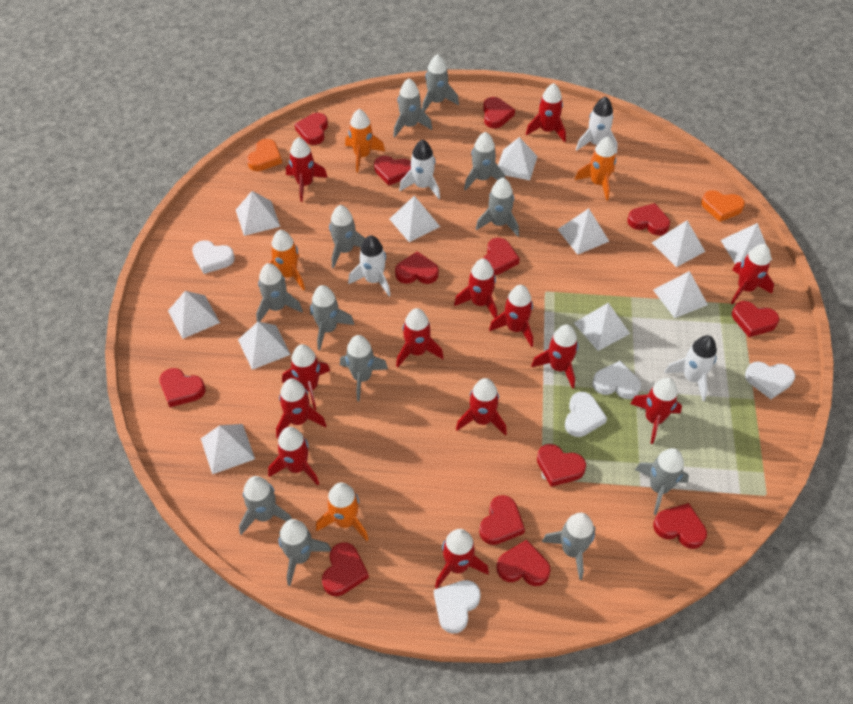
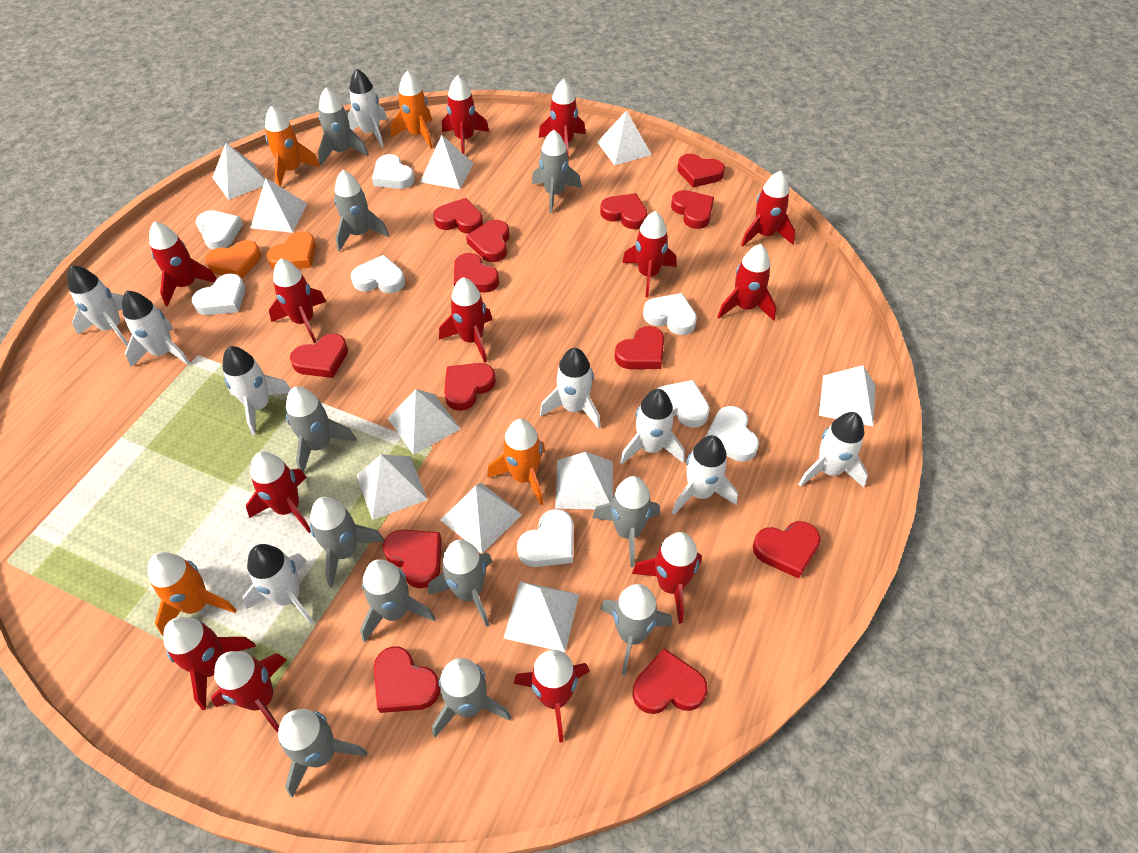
grey rocket: [239,476,292,535] [256,263,303,322] [278,519,331,586] [310,285,354,350] [329,205,365,268] [340,335,388,401] [393,78,432,138] [422,54,459,112] [464,132,505,191] [476,178,519,236] [542,513,596,580] [635,448,689,515] = 12 -> [278,709,367,798] [286,386,356,472] [310,497,384,588] [318,88,369,165] [334,170,389,252] [360,559,435,642] [428,540,492,627] [432,658,511,737] [532,130,582,213] [592,476,660,567] [600,584,672,675] = 11
white heart: [192,240,235,274] [434,580,481,633] [565,392,607,437] [592,361,641,399] [745,361,795,399] = 5 -> [192,274,245,315] [196,210,243,250] [351,255,405,293] [372,154,415,189] [517,509,573,567] [643,293,697,335] [656,380,710,428] [706,406,759,462] = 8
white pyramid: [168,291,220,339] [201,424,255,474] [236,191,280,236] [238,322,291,370] [389,196,440,242] [498,137,538,180] [557,208,610,255] [574,302,630,351] [652,220,705,267] [653,271,708,318] [721,223,772,264] = 11 -> [212,143,265,200] [250,178,308,233] [357,455,428,520] [388,389,461,455] [420,135,474,189] [441,482,522,554] [503,582,579,652] [555,452,613,509] [597,110,652,165] [819,365,876,426] = 10
white rocket: [348,235,391,296] [399,139,440,199] [576,96,618,154] [664,335,717,401] = 4 -> [67,265,128,346] [122,291,191,367] [223,346,291,435] [243,544,314,625] [348,69,387,147] [540,348,601,429] [620,389,685,465] [672,435,738,515] [799,412,868,488] = 9

